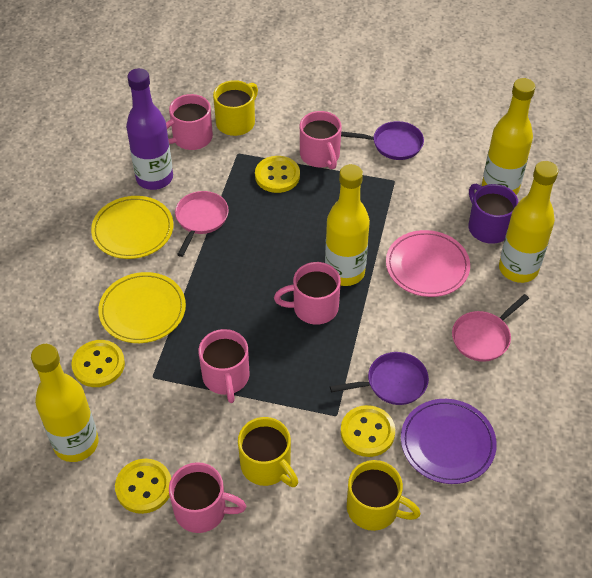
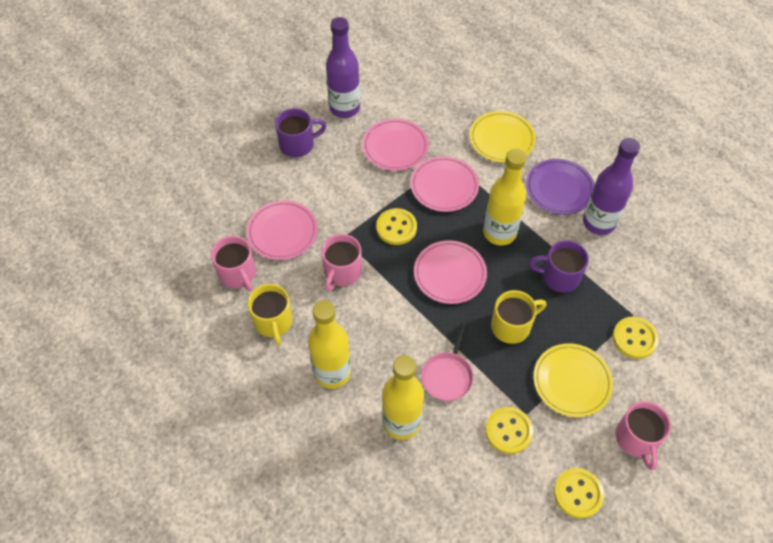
pink mug: [166,94,213,150] [169,462,246,533] [198,329,250,403] [274,262,341,325] [300,111,342,170] = 5 -> [211,236,256,291] [321,234,362,292] [615,401,671,470] = 3
pink pan: [175,191,229,257] [452,294,529,362] = 2 -> [421,323,473,401] = 1
pink plate: [386,230,470,297] = 1 -> [247,200,318,260] [362,118,429,171] [411,156,479,212] [414,240,487,304] = 4
purple bottle: [126,68,173,190] = 1 -> [326,17,360,118] [583,138,640,235] = 2
purple mug: [468,184,518,244] = 1 -> [275,108,327,157] [528,240,589,293] = 2
purple pan: [330,352,429,405] [341,121,424,160] = 2 -> none = 0
yellow bottle: [31,344,99,462] [325,164,370,286] [482,78,535,195] [499,161,558,283] = 4 -> [308,300,351,389] [382,355,424,440] [483,149,527,245] = 3
yellow mug: [213,80,258,136] [238,417,298,487] [347,460,421,531] = 3 -> [247,284,293,345] [491,290,546,344] = 2

